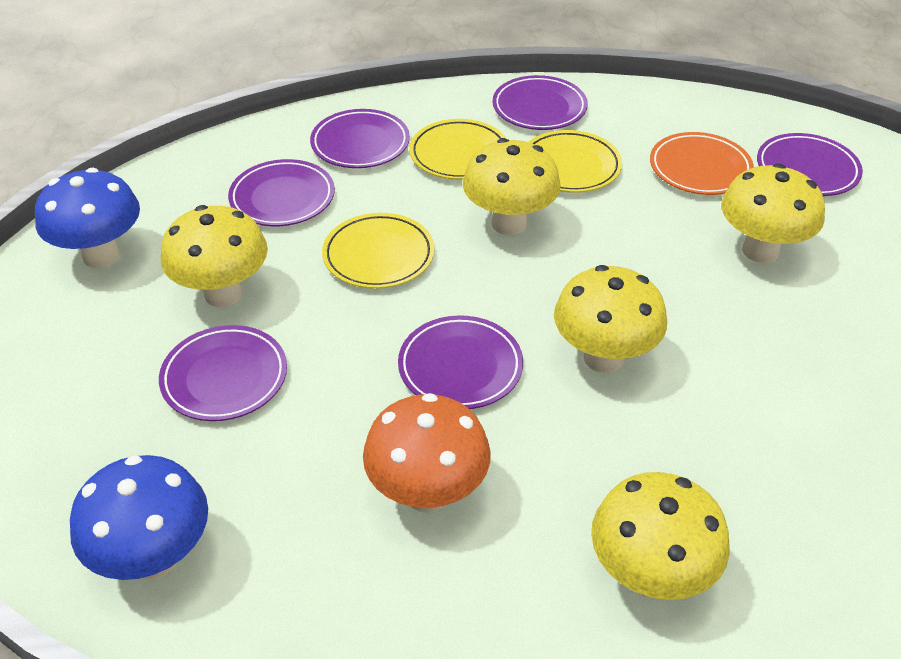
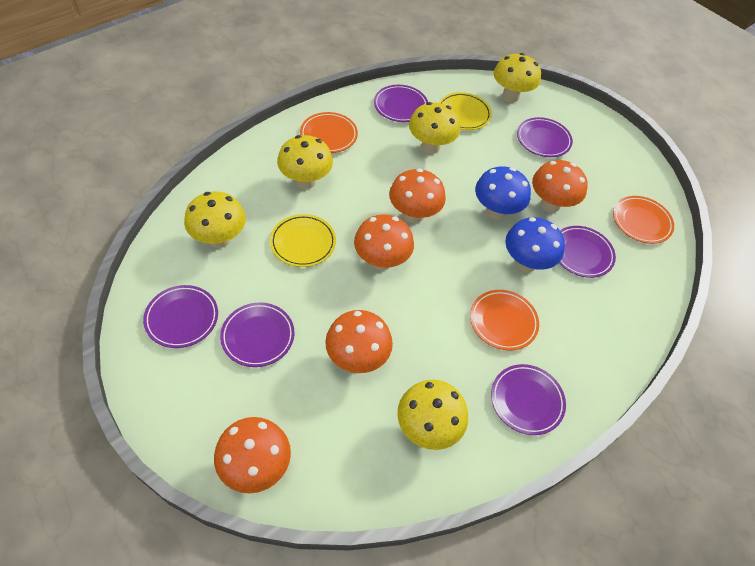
orange mushroom: [363,393,491,513] = 1 -> [214,417,291,493] [325,310,393,373] [354,214,414,270] [389,168,446,223] [532,160,588,213] = 5
orange plate: [650,132,754,195] = 1 -> [300,112,358,153] [470,290,539,350] [613,196,674,244] = 3
yellow plate: [322,213,435,289] [409,119,507,180] [529,130,622,193] = 3 -> [270,214,336,267] [439,92,492,130] = 2

